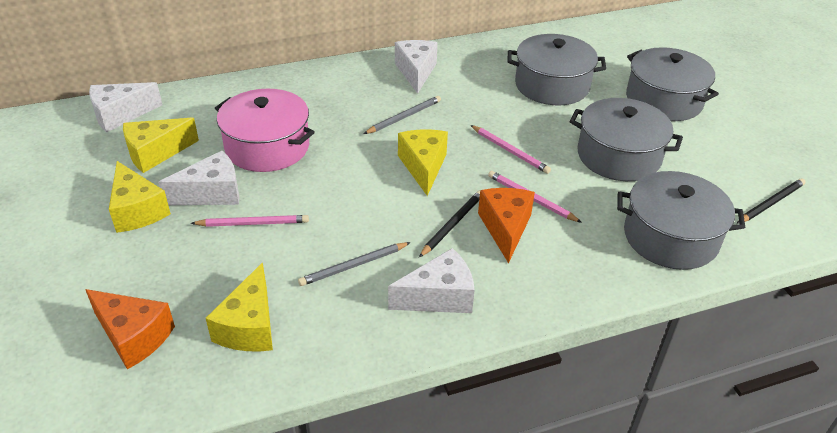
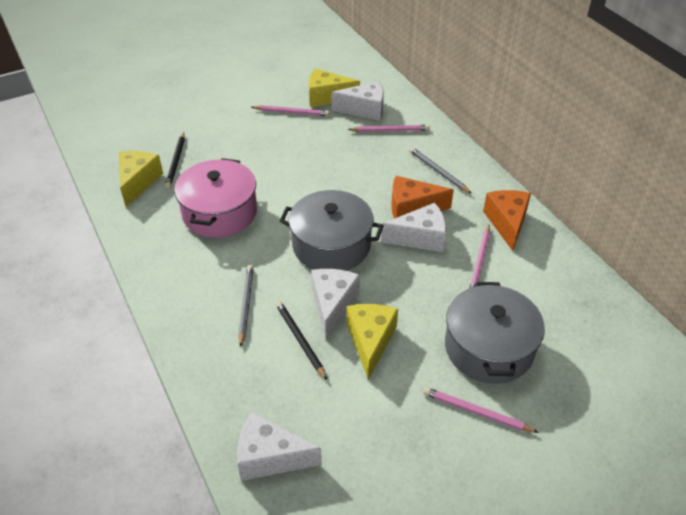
grey pot: [507,34,606,105] [570,98,683,181] [617,171,745,270] [626,47,719,121] = 4 -> [279,190,384,271] [445,282,545,384] = 2
pink pencil: [191,215,309,227] [471,125,551,174] [488,171,582,223] = 3 -> [252,105,329,116] [348,125,430,132] [423,387,539,433] [470,225,490,288] = 4
yellow cheese: [109,161,171,233] [123,118,199,173] [206,262,273,352] [398,129,448,196] = 4 -> [119,151,163,207] [309,68,360,107] [347,304,398,380] = 3

